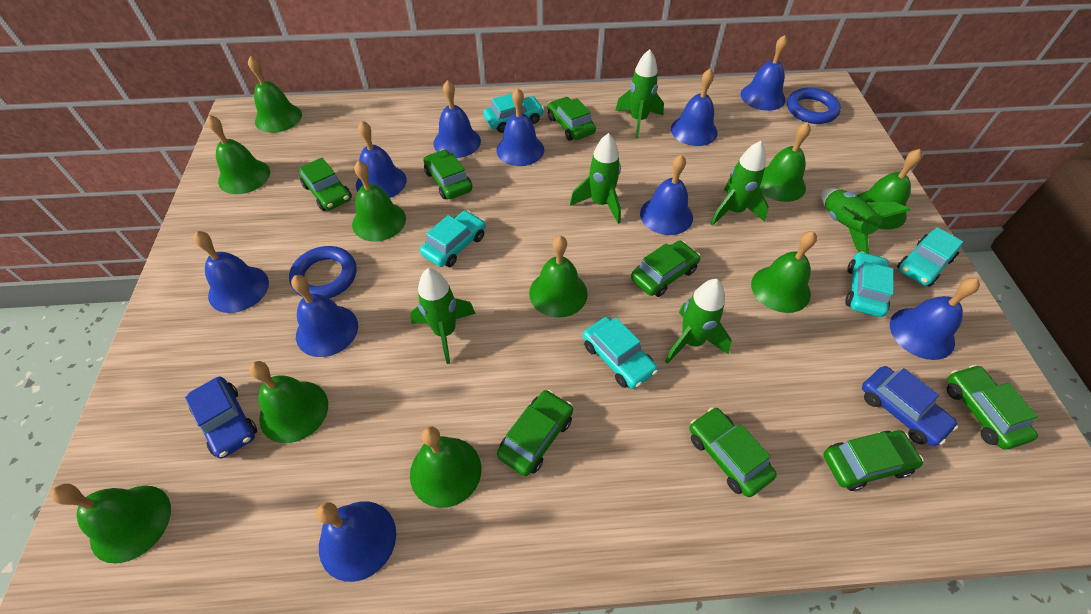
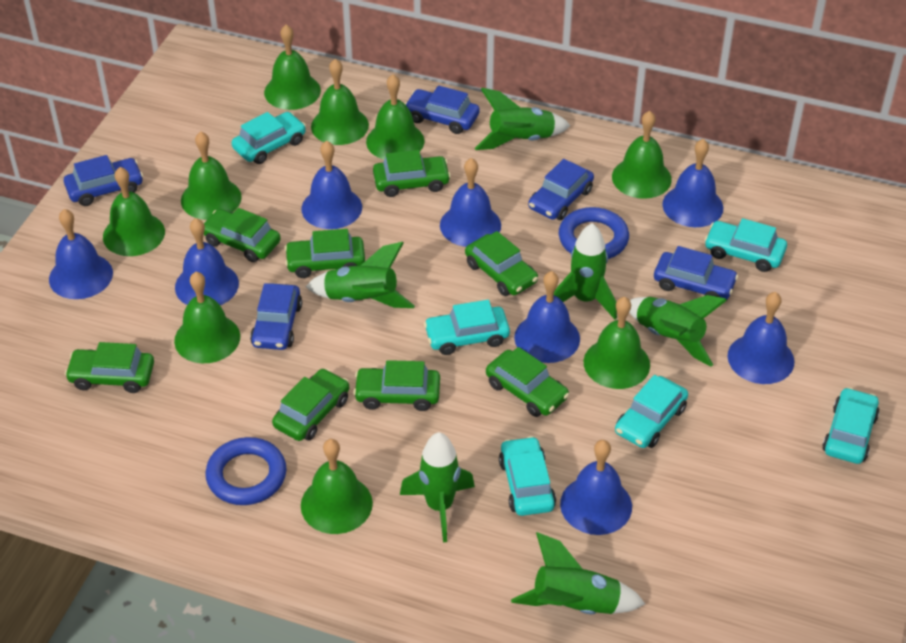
blue bell: [193,231,269,313] [291,275,358,357] [316,501,396,582] [356,121,407,198] [433,80,481,158] [497,88,544,166] [640,154,693,235] [671,69,718,146] [741,35,788,111] [890,278,980,360] = 10 -> [49,209,113,299] [175,218,239,305] [302,141,362,229] [440,158,501,247] [514,271,580,363] [560,440,632,535] [662,139,723,227] [728,292,794,384] = 8
blue car: [185,377,257,459] [862,366,958,446] = 2 -> [64,155,143,206] [250,283,302,350] [405,85,480,134] [528,159,594,220] [654,246,738,299] = 5
green bell: [51,484,171,564] [207,115,270,194] [248,56,302,133] [249,361,328,443] [352,161,406,241] [410,426,481,508] [529,236,588,318] [751,231,817,313] [759,122,811,202] [857,149,922,229] = 10 -> [103,167,165,256] [174,272,240,363] [181,132,242,220] [264,25,321,110] [301,439,373,534] [311,59,369,145] [366,74,424,160] [584,297,650,389] [612,111,672,199] = 9
turquoise car: [420,211,486,267] [483,93,544,133] [583,317,658,389] [846,252,894,317] [897,227,963,287] = 5 -> [232,112,306,164] [424,300,510,355] [499,436,556,516] [615,375,688,448] [705,218,787,272] [822,387,880,464] = 6

